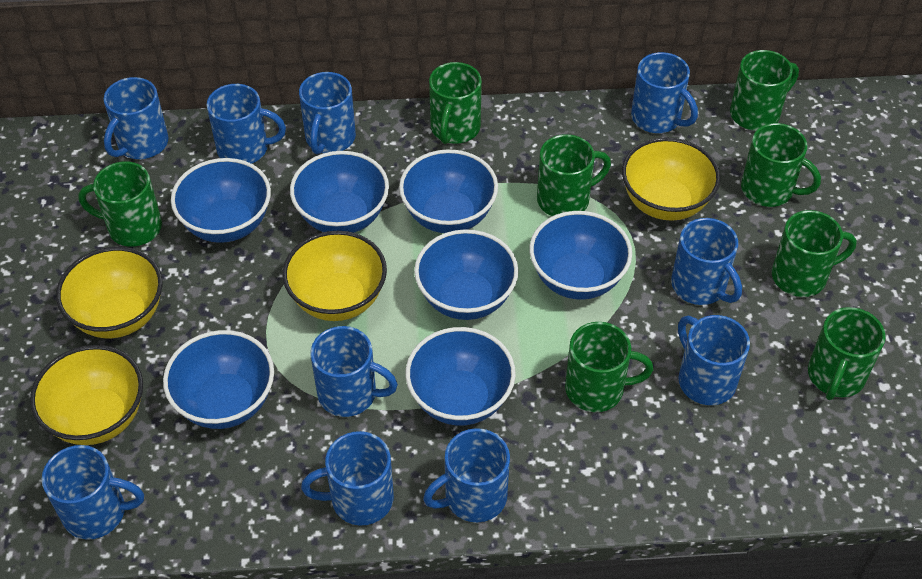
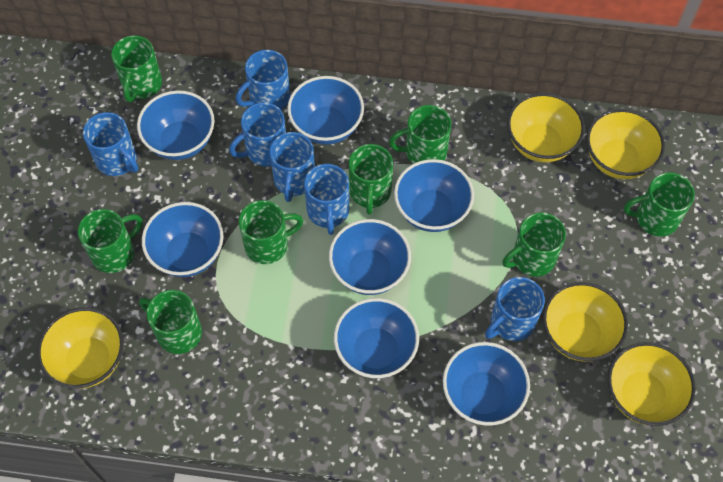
blue mug: [42,445,144,540] [104,77,169,159] [207,84,286,164] [299,72,356,154] [301,431,394,525] [310,326,398,417] [423,428,510,522] [631,52,698,133] [671,218,742,305] [678,315,750,405] = 10 -> [83,112,138,176] [229,102,286,166] [236,50,290,110] [269,132,315,202] [304,164,349,235] [485,277,545,341] = 6
yellow bowl: [30,345,143,445] [56,247,163,338] [283,231,387,321] [622,137,720,221] = 4 -> [37,307,124,389] [507,93,585,163] [543,282,628,362] [586,109,665,179] [608,342,696,426] = 5

